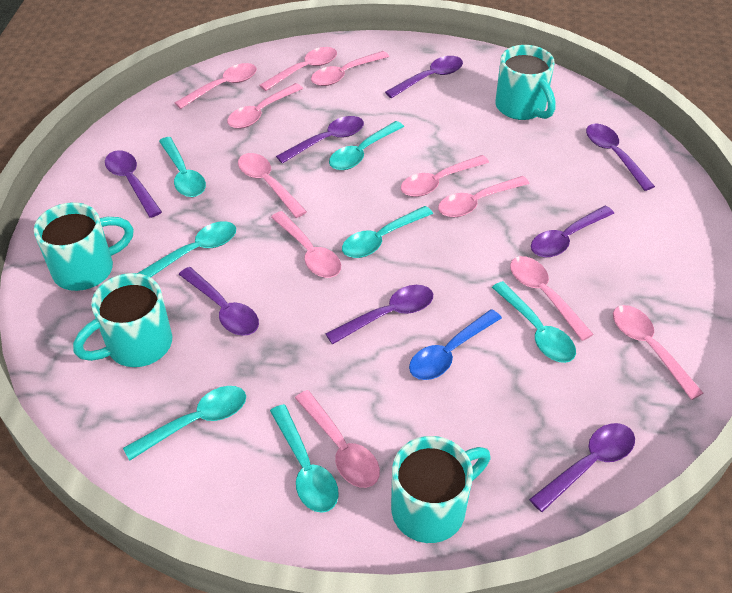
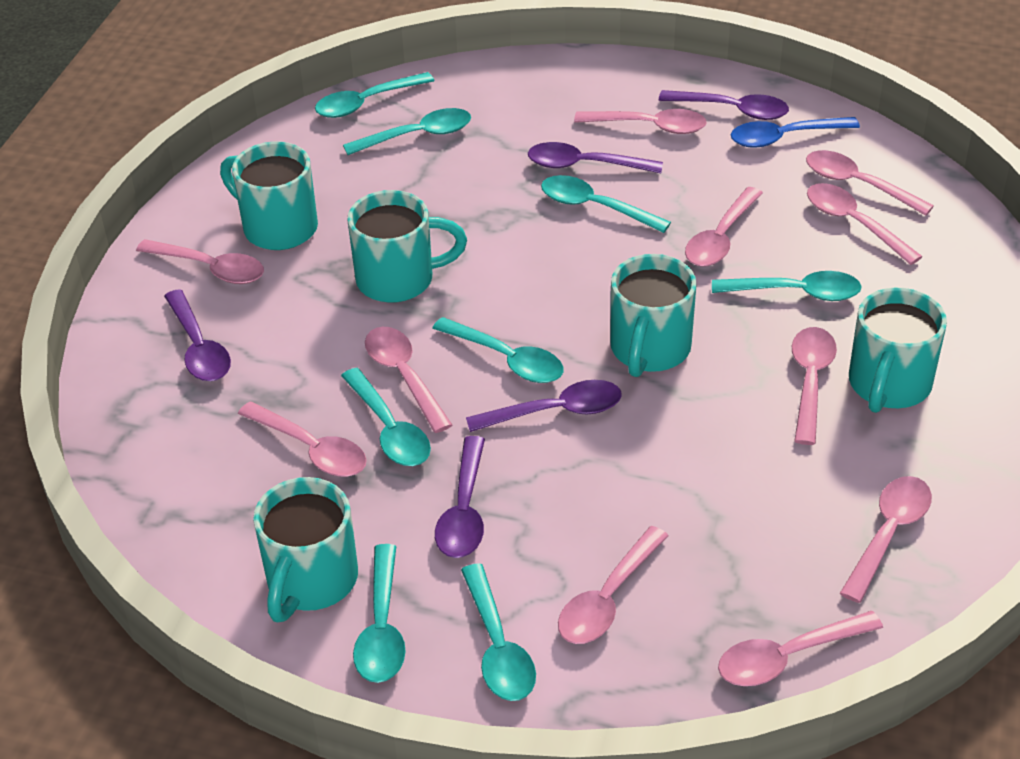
purple spoon: [105,150,162,218] [179,267,259,336] [276,116,364,164] [325,285,433,344] [385,56,463,98] [529,423,635,512] [531,206,614,257] [586,124,655,191] = 8 -> [164,289,231,381] [435,436,485,558] [466,380,622,432] [528,142,663,173] [659,90,789,120] = 5
turquoise mug: [34,202,134,291] [73,273,172,367] [391,436,491,543] [495,45,556,120] = 4 -> [220,142,318,250] [253,477,358,622] [347,190,467,303] [610,254,697,377] [849,287,947,413] = 5
turquoise spoon: [123,386,246,461] [138,221,236,278] [159,137,206,197] [270,404,339,513] [329,121,404,170] [342,206,433,258] [492,281,576,363] = 7 -> [315,72,435,118] [341,368,431,466] [343,108,471,155] [353,544,406,683] [432,317,564,383] [461,564,536,701] [541,175,671,233] [712,271,862,301] = 8

